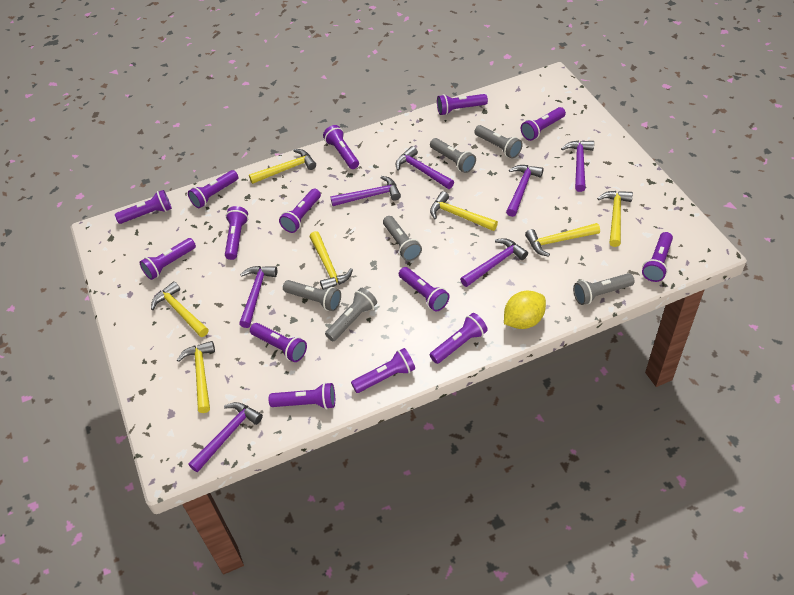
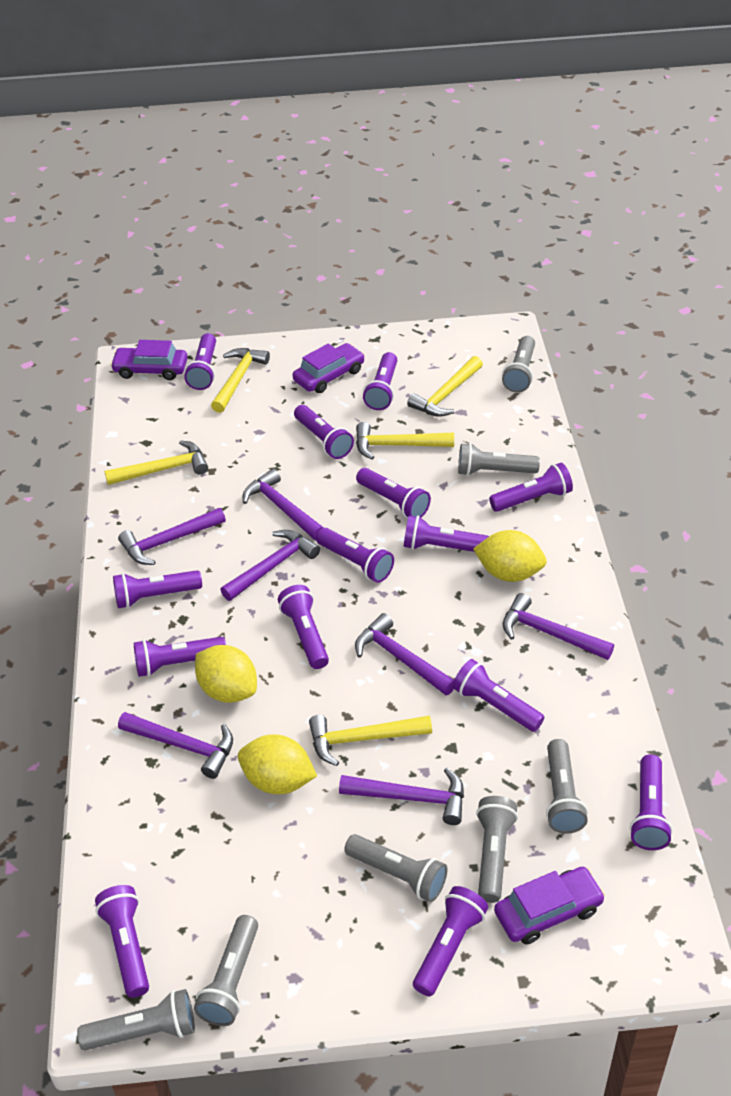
grey flashlight: [283,280,341,311] [325,288,377,341] [383,216,422,261] [430,138,476,173] [474,125,523,158] [573,273,635,305] = 6 -> [77,989,195,1051] [194,915,258,1026] [344,834,448,902] [458,443,540,476] [476,796,518,903] [502,336,535,392] [546,739,588,834] = 7
purple car: none = 0 -> [110,340,188,380] [293,343,365,393] [494,867,605,945] = 3
yellow hammer: [151,281,209,337] [177,341,215,413] [249,149,316,184] [310,231,353,290] [430,191,498,231] [525,223,600,257] [597,191,633,247] = 7 -> [104,440,208,485] [211,348,270,413] [309,715,432,766] [356,422,454,460] [407,356,483,417] = 5
yellow lemon: [504,291,546,329] = 1 -> [195,645,257,703] [238,734,317,794] [473,530,547,582] = 3

